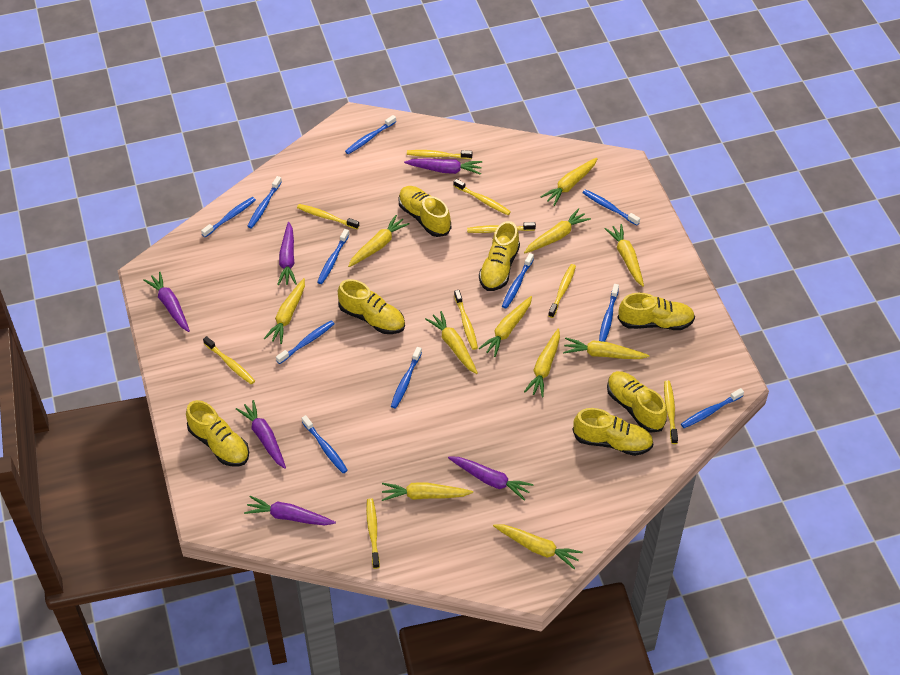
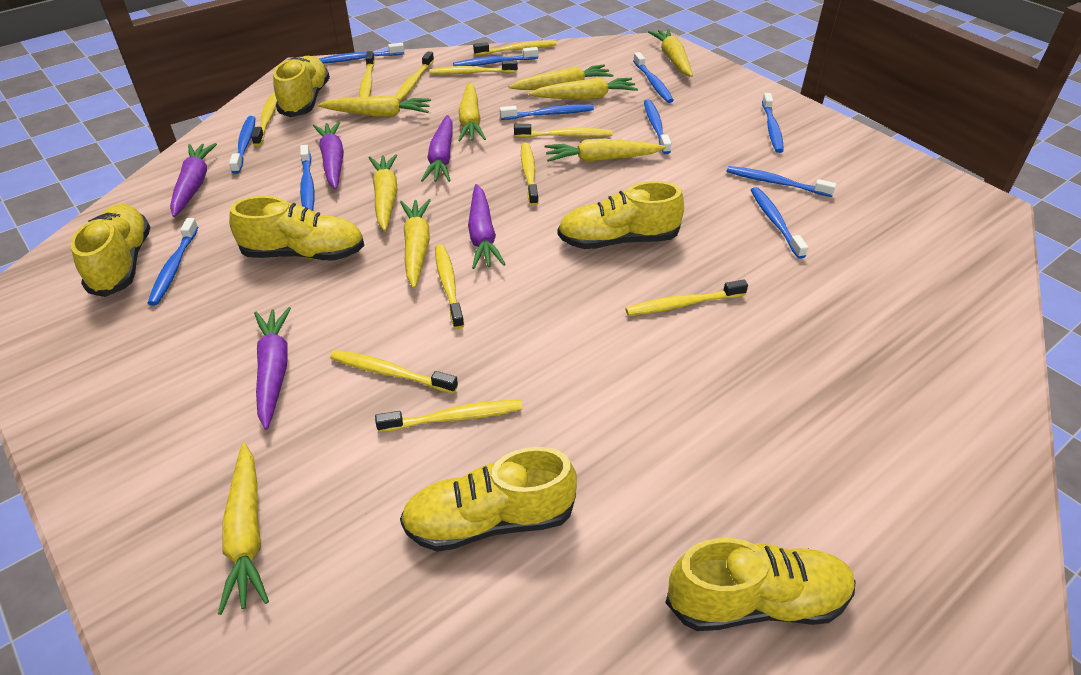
purple carrot: [143,272,190,332] [236,400,286,469] [244,496,336,525] [277,222,297,286] [404,158,482,175] [448,456,534,501] = 6 -> [170,143,217,217] [254,307,291,430] [313,121,344,190] [421,115,453,182] [468,184,506,269] = 5
yellow carrot: [264,278,305,344] [348,215,410,267] [382,482,473,501] [425,311,478,374] [479,296,532,357] [493,524,583,569] [524,208,591,253] [524,328,560,397] [540,158,598,206] [563,337,650,359] [605,224,644,287] = 11 -> [218,443,269,615] [318,95,431,117] [369,154,398,231] [400,199,431,288] [458,82,486,141] [509,65,613,90] [529,77,638,100] [545,139,666,162] [648,29,693,77] = 9
yellow shoe: [186,400,249,467] [338,279,405,334] [398,186,451,237] [479,221,520,291] [573,408,653,456] [607,371,667,433] [618,293,695,330] = 7 -> [71,204,151,297] [229,196,364,260] [273,56,330,117] [400,447,577,552] [557,181,684,249] [665,538,856,631] = 6
yellow toothbrush: [203,336,255,384] [297,204,359,229] [366,498,380,569] [407,150,473,159] [453,179,511,215] [454,290,478,350] [467,222,536,233] [548,264,576,318] [664,381,678,444] = 9 -> [251,93,277,146] [330,350,458,394] [359,51,375,97] [375,400,522,432] [395,51,434,102] [429,60,518,75] [435,245,464,329] [473,41,557,56] [514,124,612,138] [521,142,539,206] [625,280,748,316] = 11

